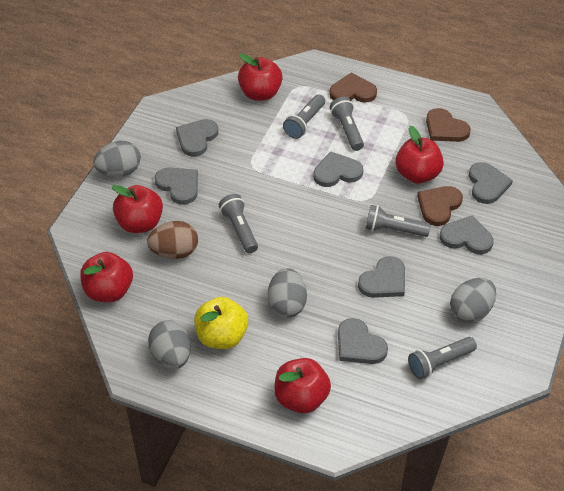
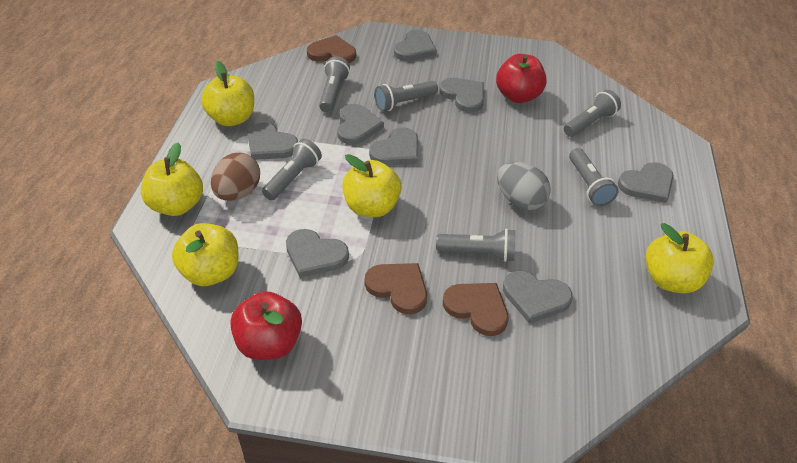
grey egg: [93,141,141,177] [148,320,191,369] [268,268,307,318] [450,278,496,323] = 4 -> [497,162,551,210] = 1
grey flashlight: [219,194,258,253] [283,94,325,139] [330,97,364,151] [365,205,431,237] [408,337,477,379] = 5 -> [262,139,322,200] [319,56,350,112] [375,81,438,111] [436,229,515,262] [564,90,621,137] [569,148,619,206] = 6
grey heart: [155,167,198,205] [176,119,219,157] [313,151,363,187] [338,318,388,364] [358,256,405,298] [440,215,494,254] [469,162,513,204] = 7 -> [247,123,298,160] [286,229,349,278] [337,104,384,145] [369,127,418,165] [394,30,437,61] [439,78,484,113] [503,271,573,323] [618,162,674,203] = 8
red apple: [80,252,133,302] [112,185,163,233] [238,54,283,101] [274,358,331,413] [395,126,444,184] = 5 -> [230,291,302,360] [496,54,547,103] = 2
yellow apple: [194,297,248,349] = 1 -> [141,143,203,216] [172,223,238,286] [201,61,254,126] [342,154,402,217] [646,223,714,293] = 5

